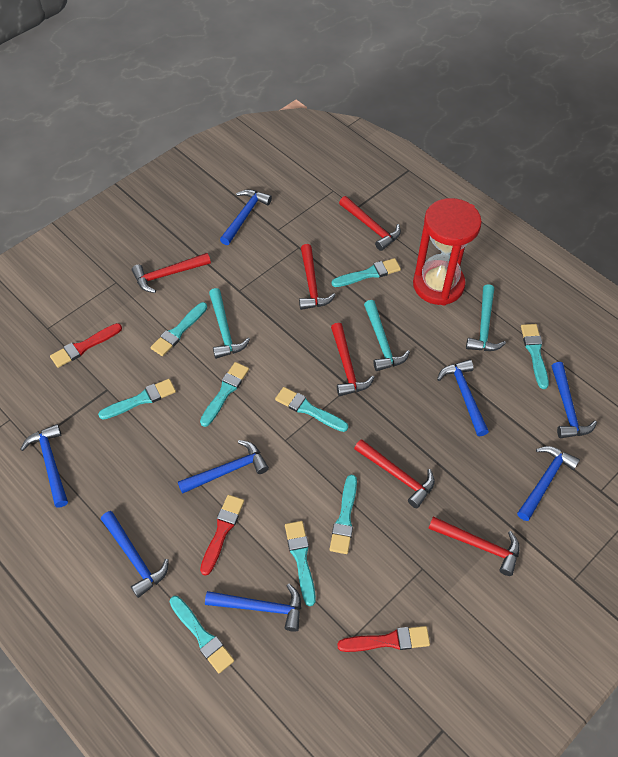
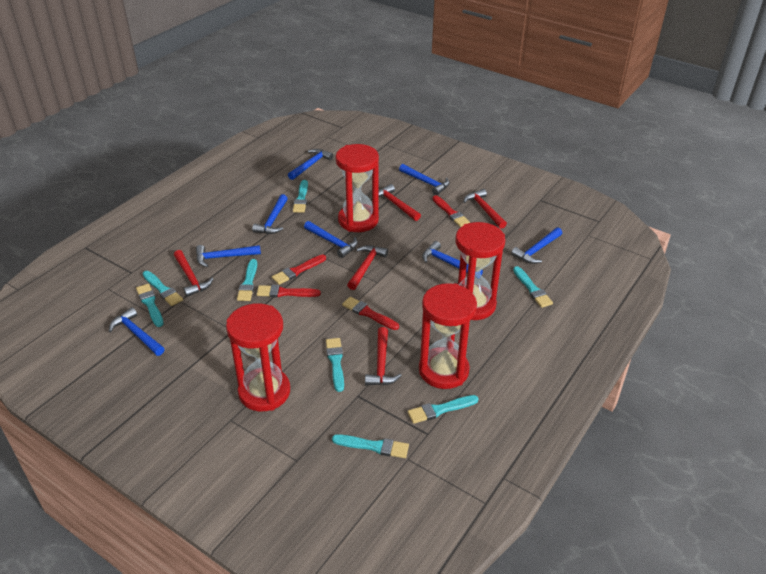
red brush: [50,323,122,368] [200,495,244,576] [337,626,430,652] = 3 -> [257,285,321,297] [272,255,326,285] [342,297,399,330] [432,195,470,227] = 4
red hammer: [132,253,211,293] [299,244,336,310] [331,323,375,396] [339,196,401,251] [354,439,435,508] [428,517,520,576] = 6 -> [174,250,213,297] [347,245,388,290] [365,327,402,385] [379,184,421,221] [463,189,507,229] = 5
red hourglass: [413,198,482,305] = 1 -> [226,303,290,412] [336,144,379,232] [419,283,477,389] [455,222,505,320] = 4
turquoise brush: [98,379,176,419] [150,302,207,356] [169,596,234,674] [200,362,249,427] [275,387,348,432] [285,521,316,606] [330,475,357,554] [332,258,401,287] [521,324,549,389] = 9 -> [136,284,164,327] [143,271,183,306] [237,259,257,301] [293,180,308,213] [326,338,344,392] [332,434,409,458] [408,395,479,424] [513,266,553,308] = 8
turquoise hammer: [209,288,250,359] [364,300,410,371] [466,284,506,351] = 3 -> none = 0

